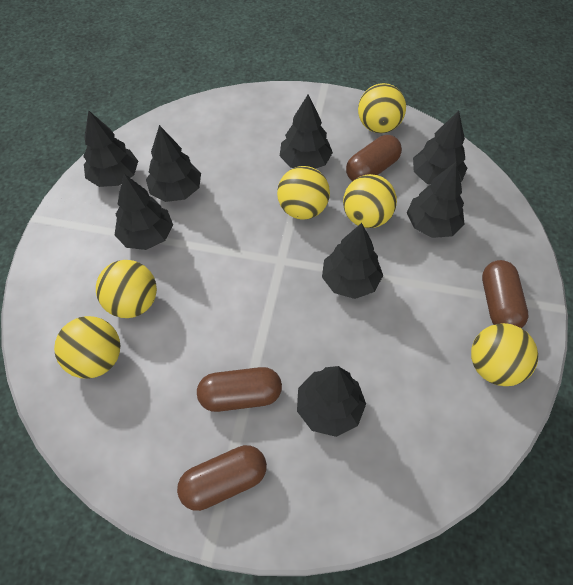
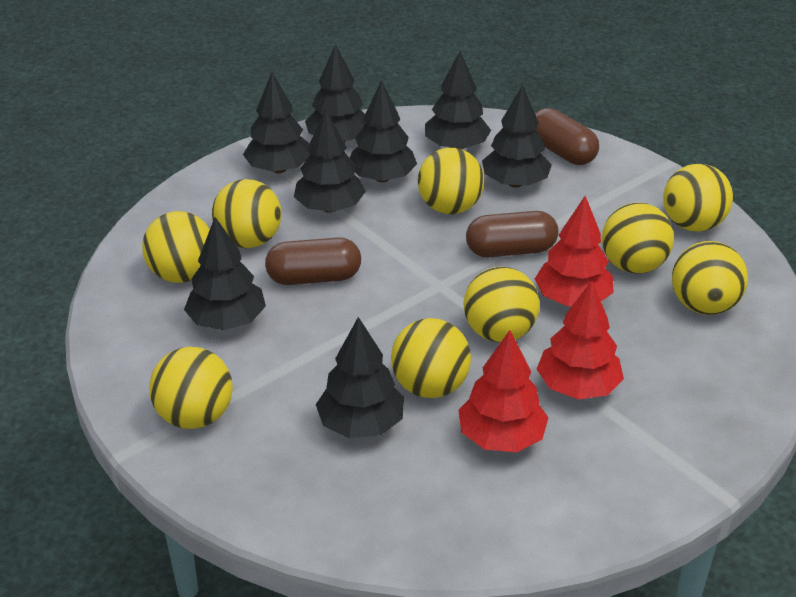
brown capsule: [177,445,267,511] [197,367,282,412] [346,135,402,181] [482,260,529,328] = 4 -> [265,237,361,285] [466,211,559,257] [535,108,599,165] = 3
red tree: none = 0 -> [458,330,549,452] [535,196,614,306] [537,281,624,399] = 3
yellow ball: [54,316,120,379] [96,260,157,318] [277,166,330,220] [343,174,397,228] [358,83,406,133] [471,323,538,386] = 6 -> [142,211,210,283] [149,347,233,429] [212,179,282,248] [391,318,471,398] [418,148,484,214] [464,267,540,343] [602,203,674,274] [663,164,733,232] [672,241,748,315] = 9

